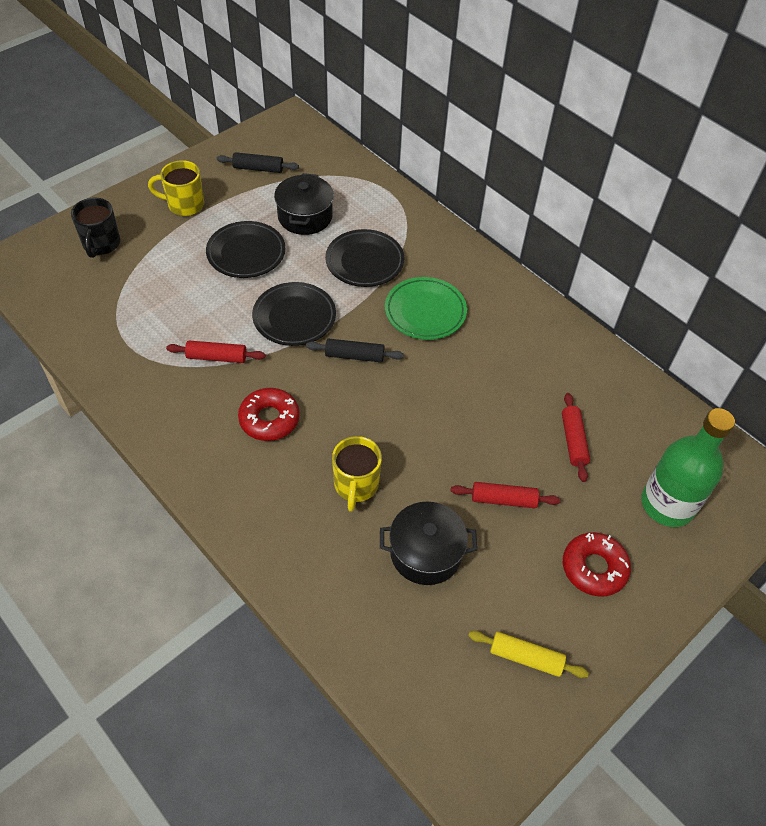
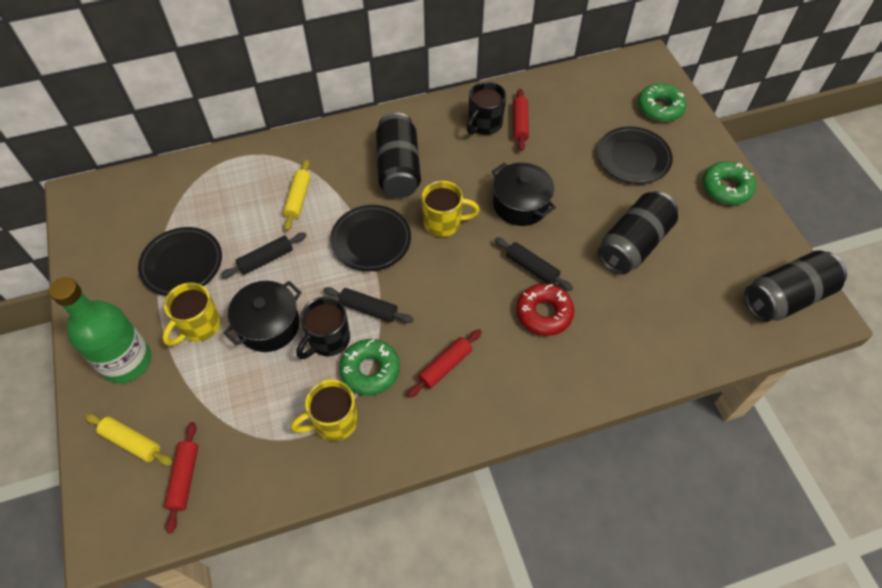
black can: none = 0 -> [376,112,421,198] [598,191,678,275] [744,250,847,322] = 3
black mug: [71,198,120,258] = 1 -> [296,297,350,359] [467,82,506,135] = 2
black rolling pin: [217,152,299,173] [306,339,404,362] = 2 -> [221,232,307,278] [323,287,414,323] [495,237,573,291] = 3
green donut: none = 0 -> [339,339,400,395] [638,83,687,122] [702,161,756,205] = 3
green plate: [385,277,467,340] = 1 -> none = 0
red donut: [238,388,300,441] [563,532,631,597] = 2 -> [516,283,574,336] = 1
yellow mug: [148,160,204,216] [332,436,382,512] = 2 -> [163,283,221,346] [291,379,358,441] [422,181,480,237] = 3
yellow rolling pin: [468,631,589,678] = 1 -> [85,413,173,466] [283,160,311,231] = 2

